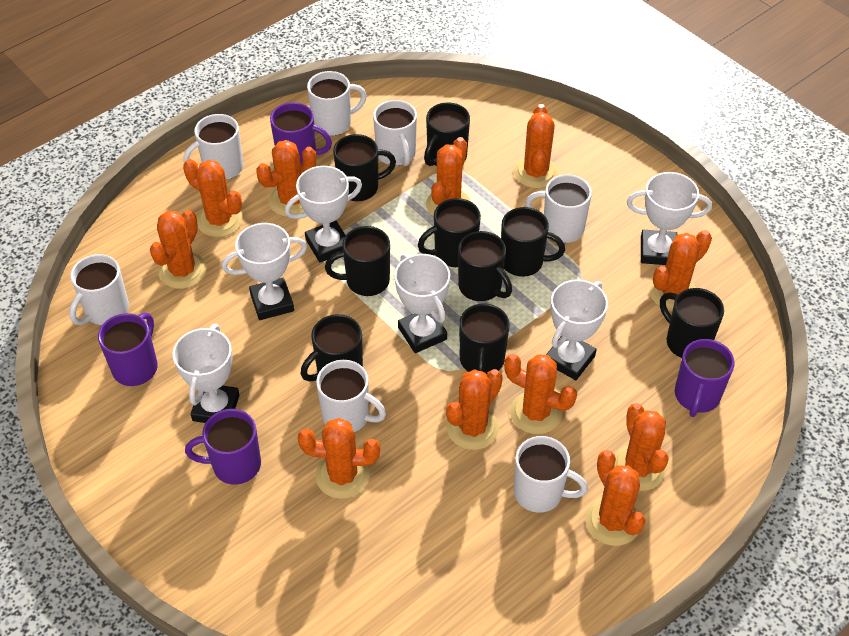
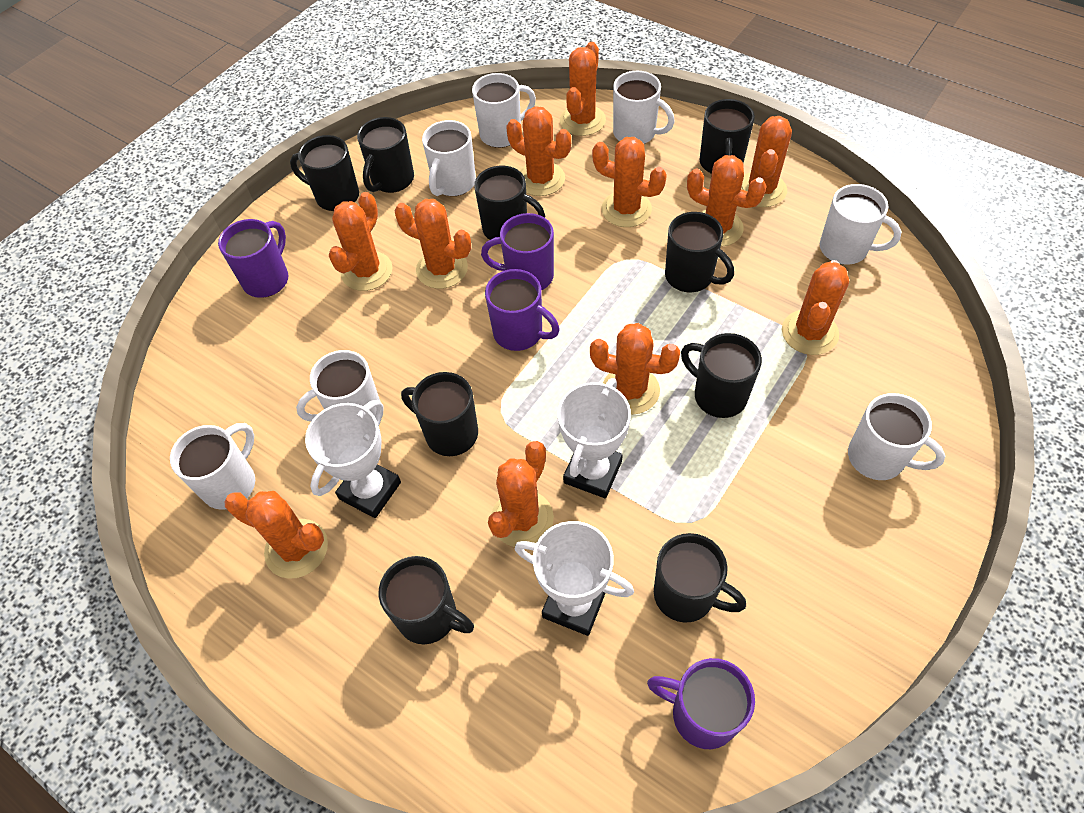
white trophy: [173,324,239,423] [222,223,307,320] [285,166,362,263] [395,253,450,353] [546,279,608,380] [627,172,712,265] = 6 -> [305,400,401,518] [515,521,634,636] [557,378,631,498] = 3

